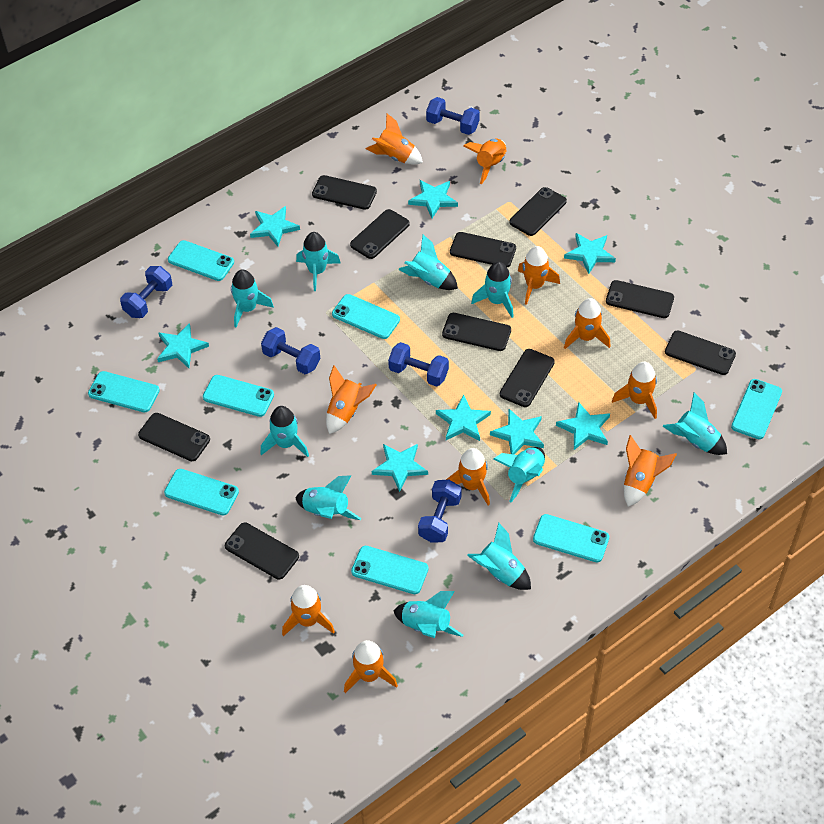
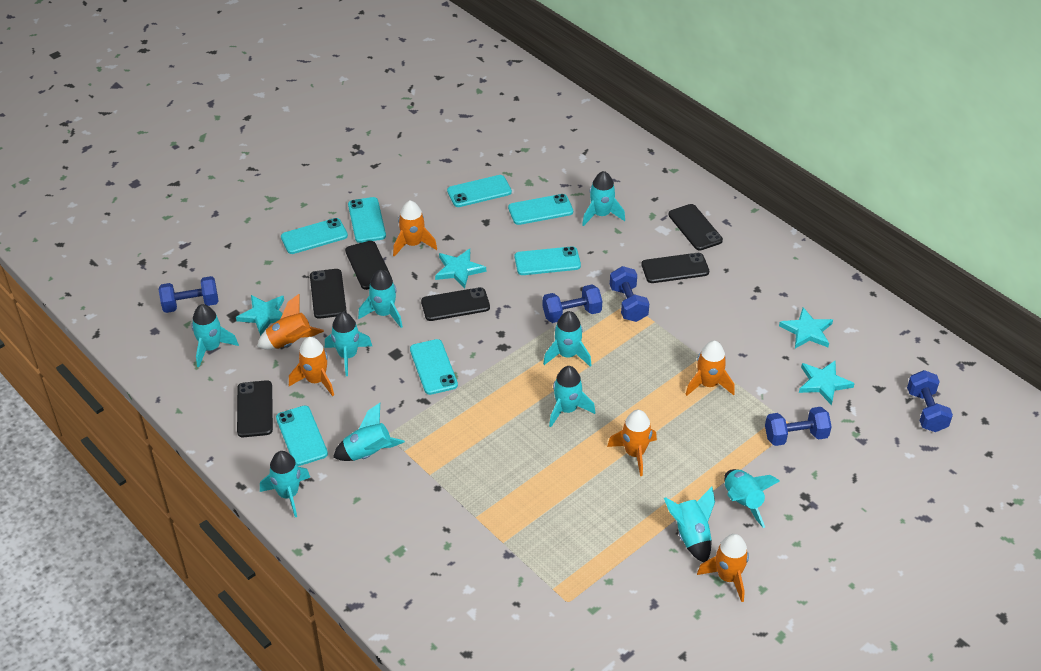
black phone: [138,413,210,461] [225,523,299,580] [312,175,377,210] [350,209,410,259] [442,313,511,351] [450,232,516,267] [500,349,555,407] [510,187,567,236] [606,280,674,318] [665,330,736,375] = 10 -> [237,380,273,437] [310,269,347,319] [345,241,392,290] [421,287,490,321] [641,253,709,283] [668,204,723,250] = 6
orange rocket: [282,585,335,636] [326,365,377,434] [344,640,398,693] [366,113,423,165] [446,448,490,505] [464,138,507,184] [518,246,560,305] [564,298,611,349] [612,362,657,419] [624,435,677,507] = 10 -> [257,294,324,350] [289,337,334,396] [393,200,437,257] [607,410,657,476] [685,340,735,396] [697,534,749,602] = 6
turquoise phone: [88,371,160,412] [164,469,239,515] [168,240,234,281] [203,375,274,417] [332,294,400,339] [351,546,428,594] [533,514,609,562] [731,379,782,439] = 8 -> [276,406,328,466] [281,218,348,254] [348,197,386,243] [410,339,458,395] [447,175,512,207] [508,194,573,225] [515,246,581,275] = 7
turquoise star: [157,323,209,368] [250,206,300,247] [372,444,428,492] [408,180,458,218] [436,394,491,441] [490,409,544,455] [556,402,610,450] [564,233,616,274] = 8 -> [236,295,284,336] [435,249,486,288] [779,307,833,348] [799,361,855,406] = 4

